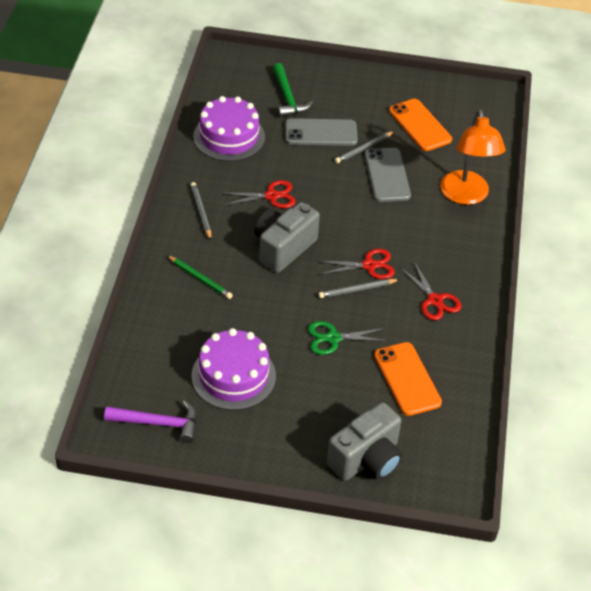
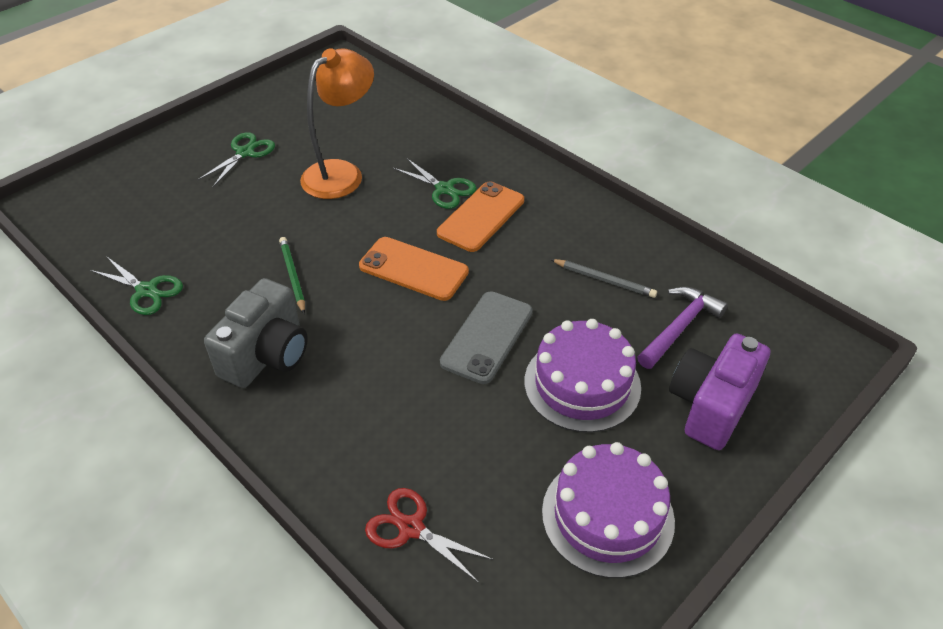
green hammer: [273,63,313,118] = 1 -> none = 0
green scissors: [308,321,388,355] = 1 -> [90,256,183,315] [197,132,275,187] [393,158,477,209] = 3
grey camera: [254,202,320,273] [327,402,403,481] = 2 -> [204,278,308,388] = 1
grey pencil: [191,182,211,240] [318,279,400,298] [335,131,395,163] = 3 -> [550,259,657,298] = 1
grey phone: [285,118,358,146] [364,148,411,202] = 2 -> [440,291,533,384] = 1
purple camera: none = 0 -> [669,334,770,450] = 1
red scissors: [222,180,296,208] [317,249,395,279] [401,261,461,320] = 3 -> [365,488,494,583] = 1

